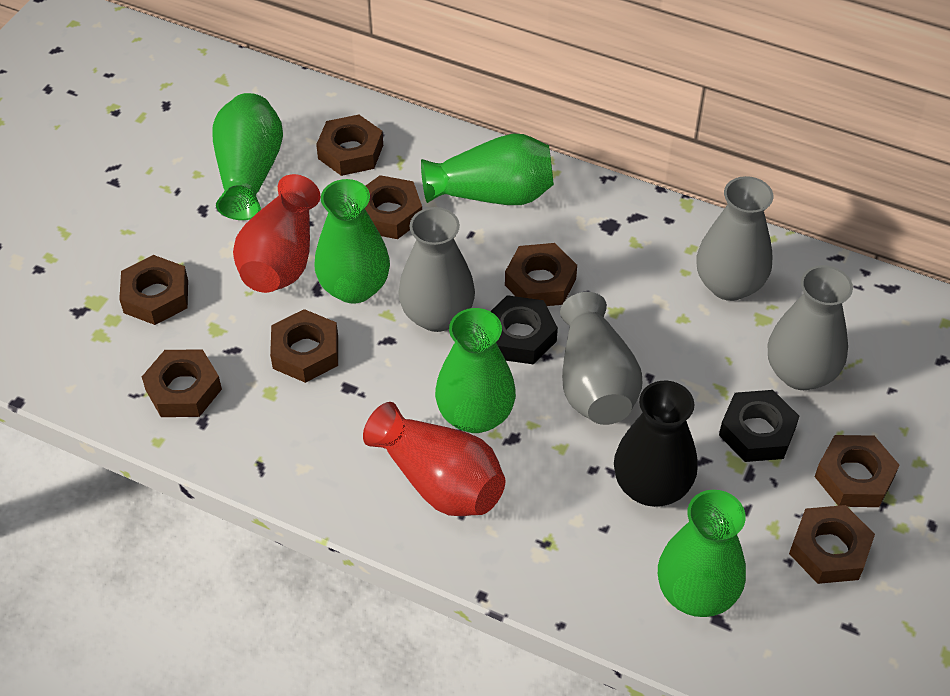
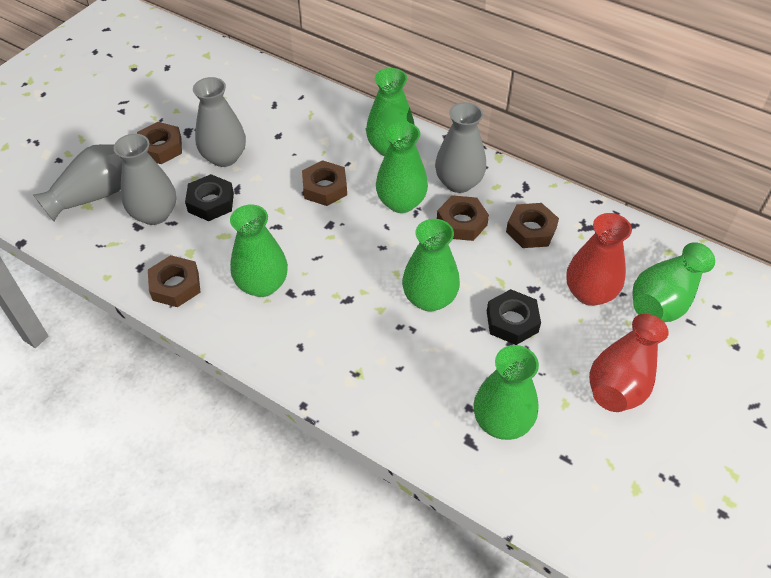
black vase: [614,381,698,507] = 1 -> none = 0
brown nut: [119,255,188,325] [142,349,222,417] [270,309,338,383] [316,114,383,176] [365,175,422,239] [505,243,577,306] [789,505,875,584] [814,435,899,507] = 8 -> [137,122,182,164] [148,255,201,307] [302,160,347,206] [437,195,489,241] [506,203,559,248] = 5
green vase: [212,93,283,220] [315,179,390,304] [421,134,554,205] [435,308,516,433] [658,490,746,617] = 5 -> [230,204,288,297] [366,68,415,156] [376,122,428,213] [402,219,460,311] [474,345,539,440] [632,242,715,322] = 6

